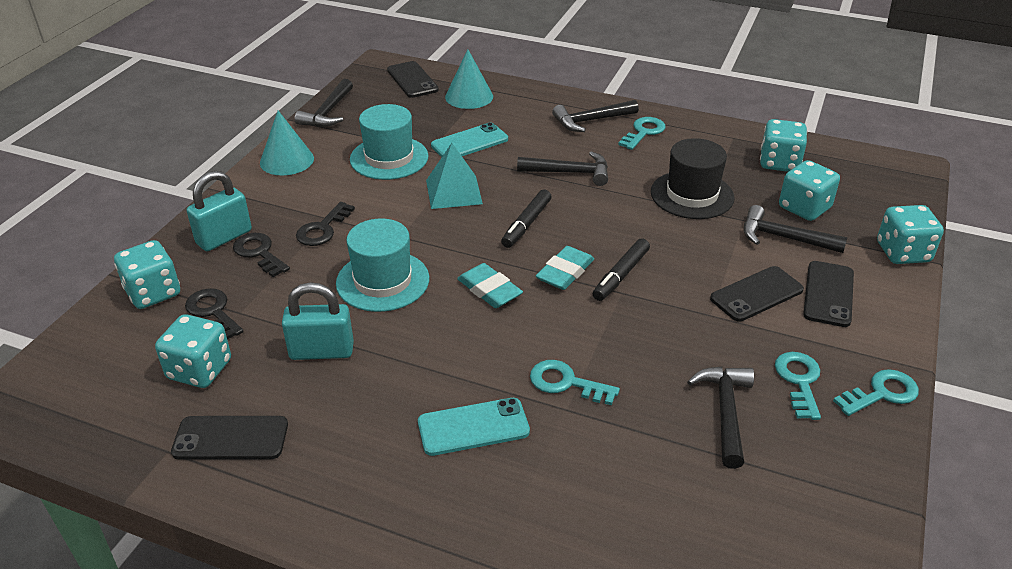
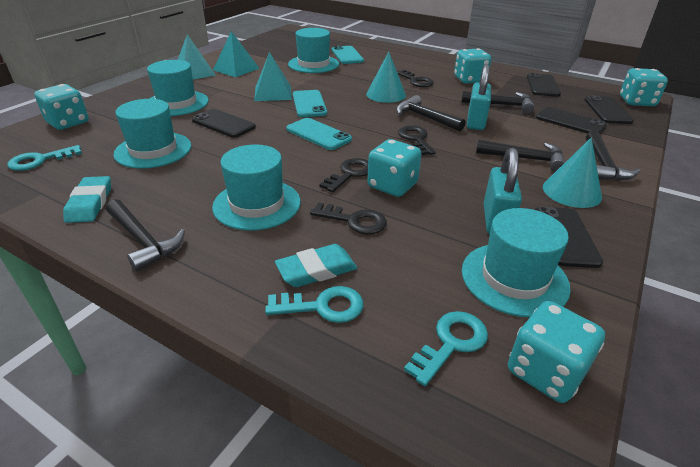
black hat: [651,138,735,219] = 1 -> none = 0
black key: [185,288,244,339] [233,233,290,277] [296,202,355,246] = 3 -> [310,203,387,234] [319,158,368,192] [397,70,434,87] [398,125,436,155] = 4
black marker: [501,189,551,248] [593,238,650,301] = 2 -> none = 0
black phone: [171,416,288,460] [387,61,439,98] [710,266,804,322] [803,261,854,327] = 4 -> [192,109,256,138] [527,73,561,97] [535,207,603,268] [536,107,607,134] [584,96,634,124] = 5
turquoise hat: [336,219,429,312] [350,104,428,180] = 2 -> [113,99,191,169] [147,60,209,116] [212,145,301,231] [288,28,339,73] [462,208,571,317] = 5
turquoise key: [530,360,620,405] [618,117,666,150] [775,352,821,420] [833,369,919,416] = 4 -> [7,145,82,171] [265,286,364,323] [404,311,488,386] = 3
turquoise phone: [418,398,530,456] [431,123,508,157] = 2 -> [286,118,352,150] [293,90,327,117] [332,46,364,64] = 3
turquoise pyramid: [426,143,483,209] = 1 -> [178,34,216,80] [213,31,260,77] [254,52,292,101] = 3

